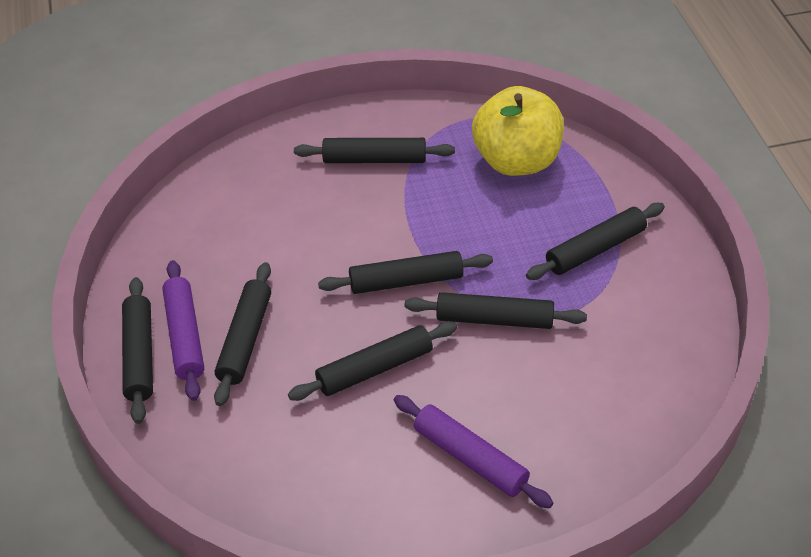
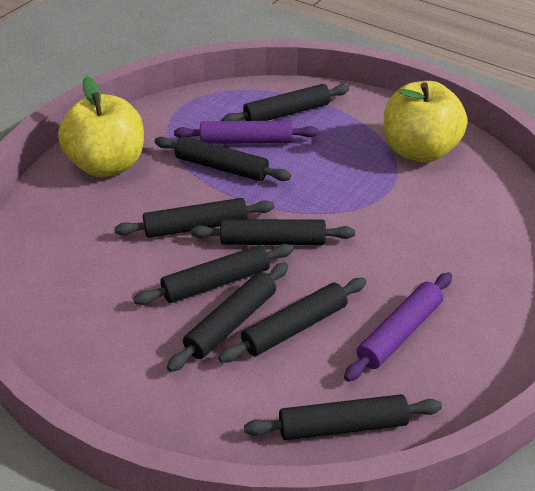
black rolling pin: [122,277,153,424] [214,262,271,406] [288,321,458,401] [294,138,455,163] [318,251,493,294] [405,292,587,329] [526,203,665,280] = 7 -> [114,198,274,238] [133,244,294,305] [155,136,291,181] [167,262,288,372] [191,219,355,245] [218,278,366,363] [222,84,349,121] [244,394,442,440] = 8
yellow apple: [472,86,564,176] = 1 -> [58,76,144,177] [384,81,467,163] = 2

